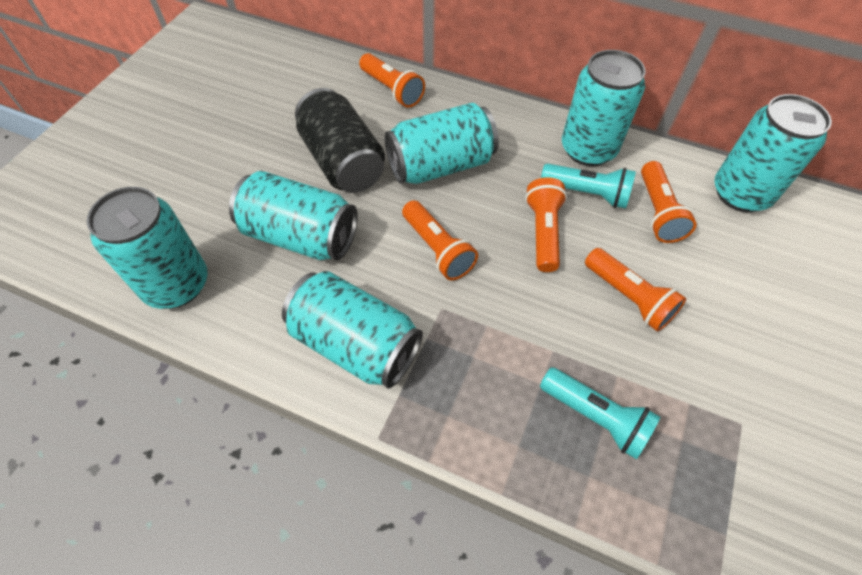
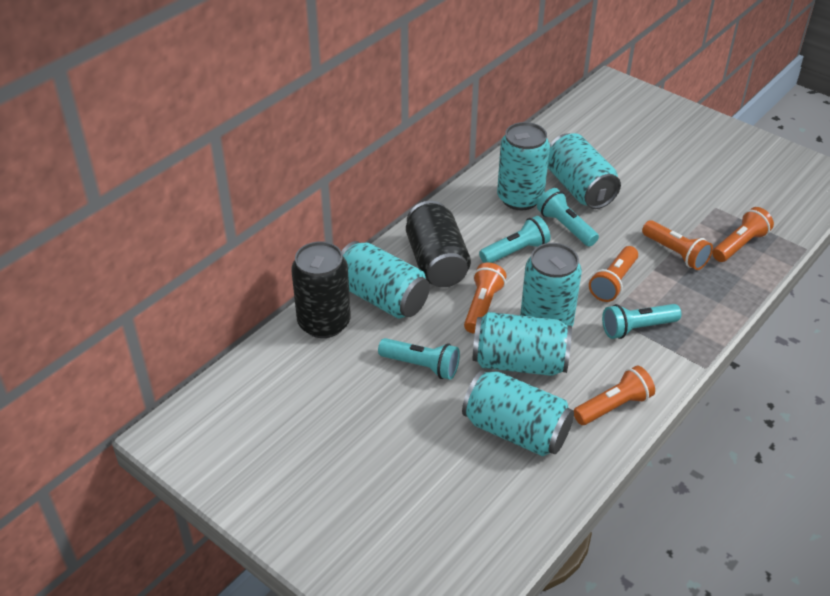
black can: [295,88,385,193] = 1 -> [291,241,351,338] [406,201,471,287] = 2
turquoise flashlight: [540,367,661,459] [541,164,636,208] = 2 -> [378,338,460,380] [479,216,551,263] [537,188,599,247] [602,304,681,339] = 4

